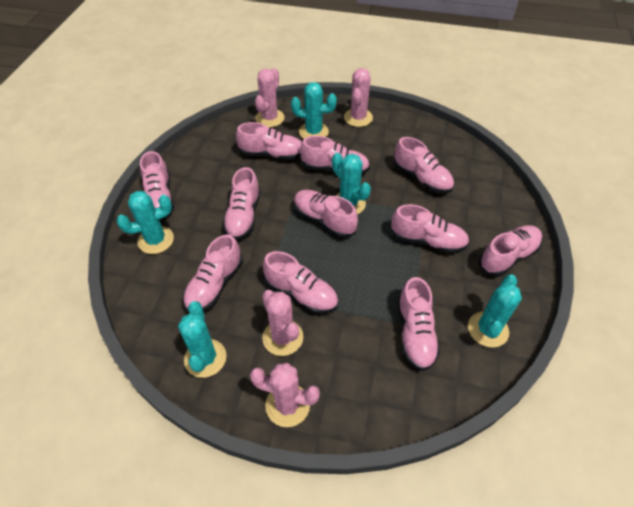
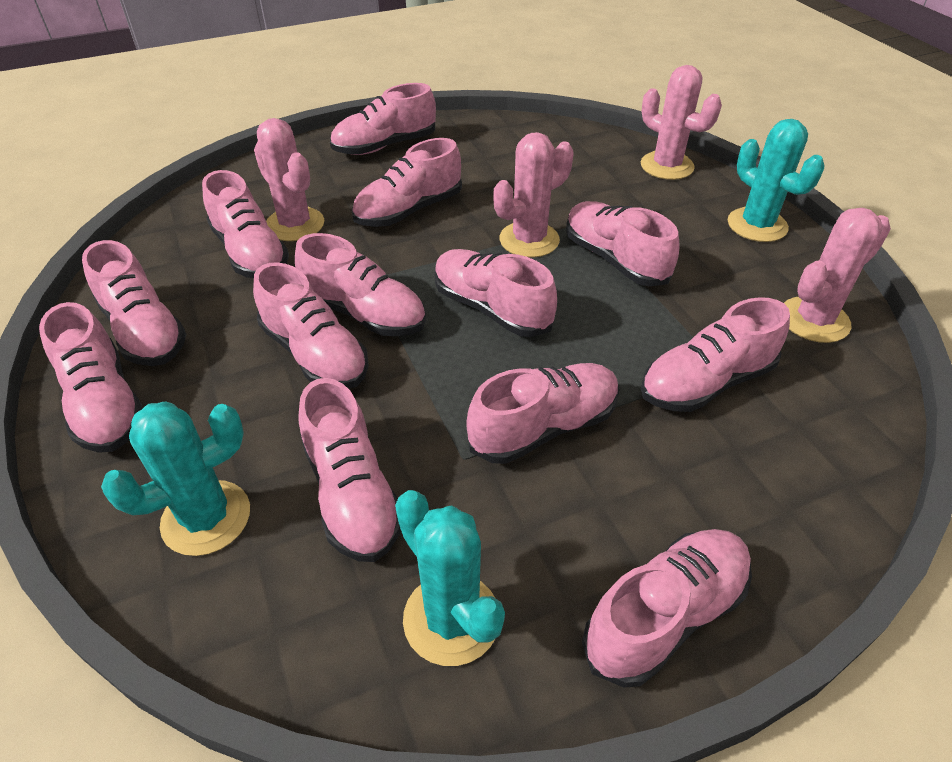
pink shoe: [140,151,174,220] [183,234,243,313] [223,167,261,240] [236,122,302,160] [263,251,338,314] [294,189,358,238] [300,136,370,174] [390,204,469,253] [393,137,454,193] [397,277,440,371] [479,225,542,276] = 11 -> [39,302,143,453] [82,240,187,366] [202,170,289,278] [253,262,369,389] [295,233,426,336] [298,378,401,562] [330,83,436,155] [352,138,462,227] [435,249,557,337] [466,363,620,464] [566,201,680,286] [582,529,752,687] [641,297,790,412] = 13
turquoise cactus: [116,191,174,254] [178,301,227,378] [291,82,337,139] [332,153,371,215] [468,274,522,347] = 5 -> [101,401,250,556] [395,490,505,666] [728,119,824,242] = 3

